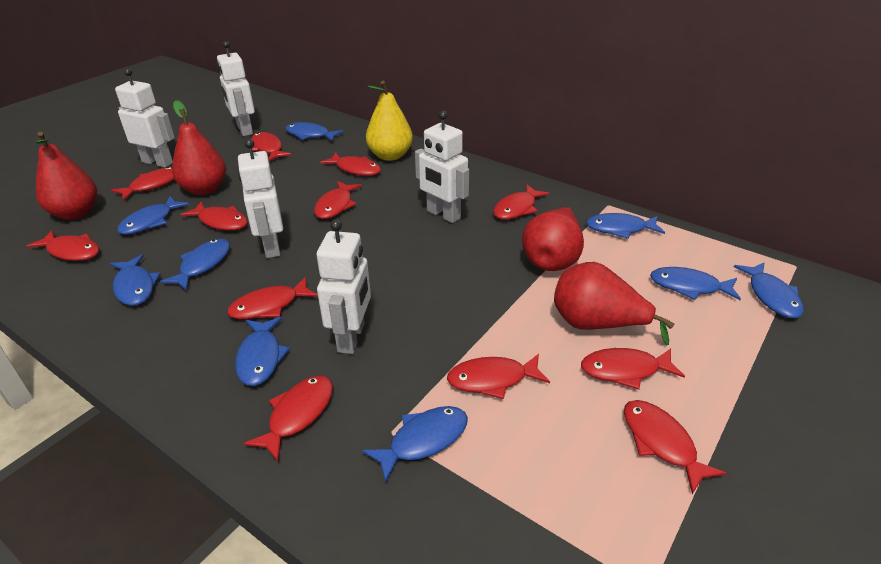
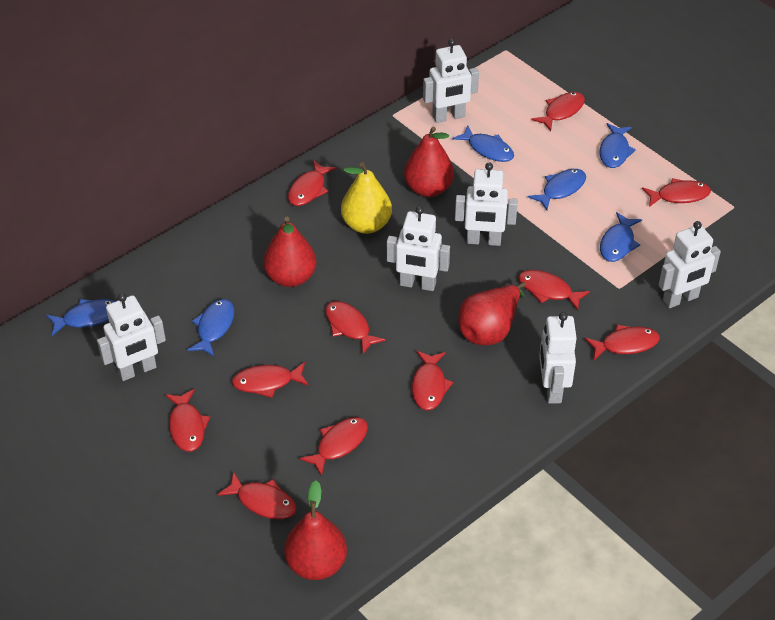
blue fish: [110,254,161,306] [117,196,189,235] [160,239,230,290] [235,317,290,386] [285,122,344,142] [362,406,468,483] [586,213,665,239] [650,267,741,300] [734,262,804,318] = 9 -> [46,299,116,336] [187,299,235,357] [452,126,514,162] [528,169,586,210] [599,123,636,168] [600,212,642,262] = 6
red fish: [27,230,99,261] [111,167,174,200] [180,201,247,231] [227,277,318,319] [243,375,333,461] [251,132,291,161] [314,181,362,219] [320,152,381,176] [447,354,550,399] [493,185,549,220] [581,348,685,390] [624,400,726,494] = 12 -> [165,389,210,452] [217,471,297,519] [232,362,309,398] [288,160,336,206] [299,417,368,477] [325,301,386,354] [412,351,453,410] [518,270,590,310] [531,92,585,131] [585,325,660,360] [642,178,711,207] = 11
white robot: [115,68,175,168] [217,41,255,136] [237,139,283,258] [317,219,371,354] [415,111,469,223] = 5 -> [97,293,166,381] [387,206,450,291] [423,39,479,123] [455,163,518,246] [539,312,577,404] [659,221,721,308] = 6

